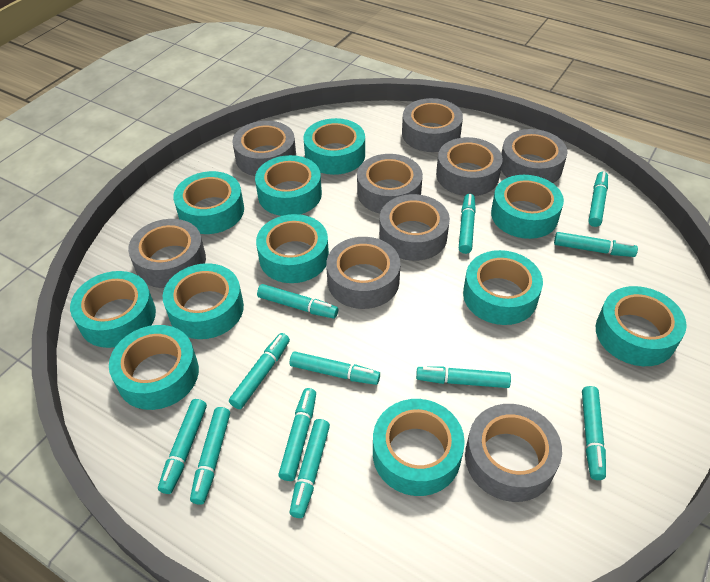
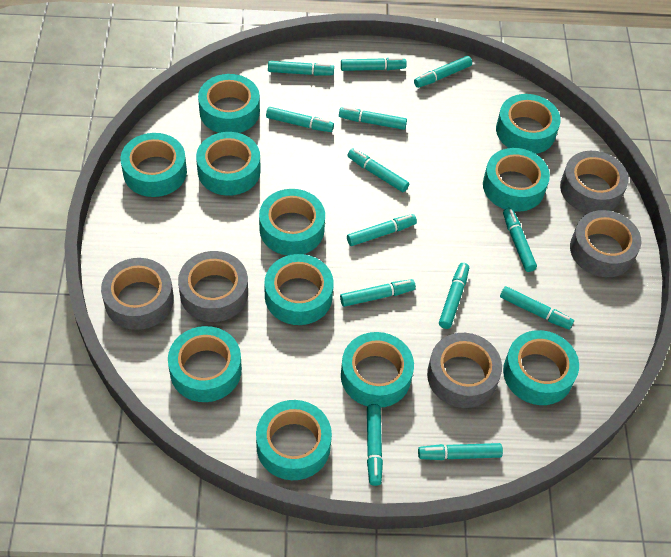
grey tape: [128,219,206,288] [232,121,296,176] [326,237,400,309] [357,154,423,213] [379,194,450,261] [402,98,463,152] [436,137,503,196] [465,404,562,502] [501,129,568,183] = 9 -> [101,258,174,330] [178,251,248,322] [427,333,502,408] [560,151,629,213] [570,210,641,277] = 5
turquoise marker: [158,399,207,494] [190,407,230,505] [229,333,290,409] [257,284,338,319] [278,388,316,481] [289,419,330,518] [290,351,380,385] [416,367,511,388] [459,194,476,254] [554,232,638,257] [582,386,606,480] [588,172,608,227] = 12 -> [266,107,334,132] [268,61,334,76] [339,107,407,130] [340,279,416,307] [341,58,407,71] [347,148,409,192] [347,214,417,246] [367,404,383,486] [414,56,472,88] [418,443,503,460] [439,263,469,329] [500,286,574,330] [503,208,537,272] = 13

